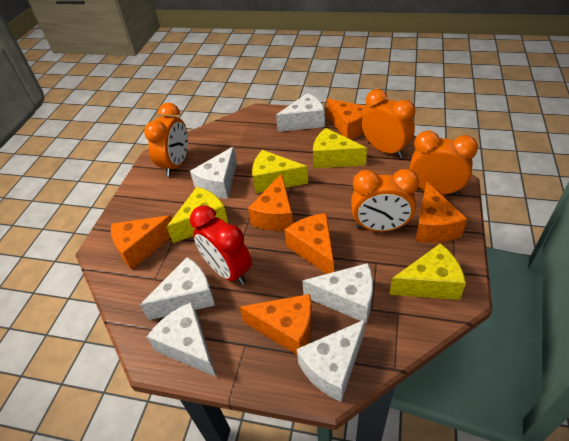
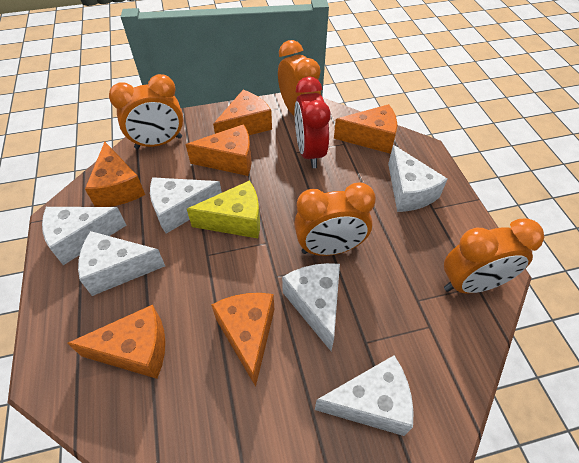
yellow cheese: [167,187,228,243] [252,150,308,193] [313,128,367,168] [389,243,466,300] = 4 -> [187,180,260,238] = 1

